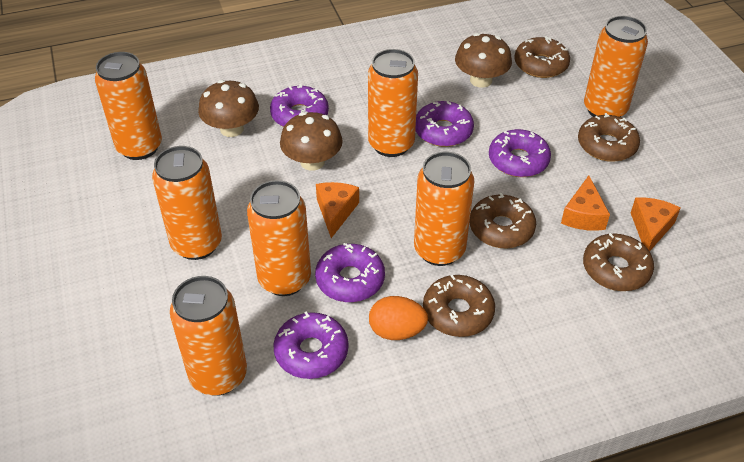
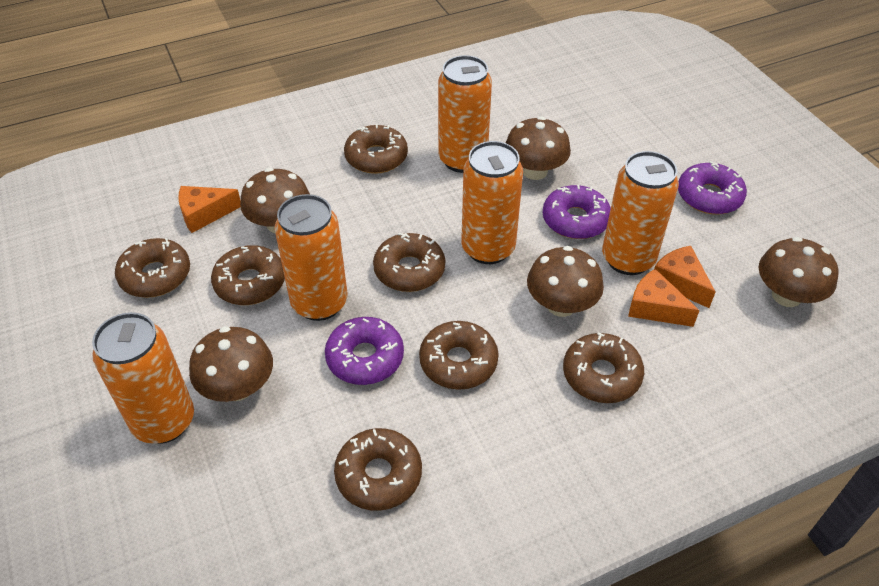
brown donut: [423,275,495,337] [470,193,536,248] [514,36,570,78] [578,113,640,162] [583,233,654,291] = 5 -> [115,238,190,298] [211,245,285,305] [334,428,422,511] [344,124,408,174] [373,233,445,292] [419,321,499,390] [563,332,644,403] = 7
brown mushroom: [198,80,259,137] [280,112,343,171] [455,33,512,88] = 3 -> [189,326,273,402] [240,168,310,233] [506,116,571,180] [527,246,604,317] [759,237,839,307] = 5
orange can: [95,52,162,160] [152,146,222,260] [170,276,247,396] [247,180,311,296] [368,49,418,157] [414,152,474,266] [584,16,648,117] = 7 -> [92,312,194,444] [274,194,347,321] [438,55,492,173] [461,141,523,264] [602,151,679,275] = 5
orange egg: [369,296,428,340] = 1 -> none = 0
purple donut: [270,84,329,127] [273,312,348,379] [315,243,385,302] [415,101,474,147] [489,129,551,177] = 5 -> [325,317,404,385] [543,185,611,239] [678,161,747,215] = 3

